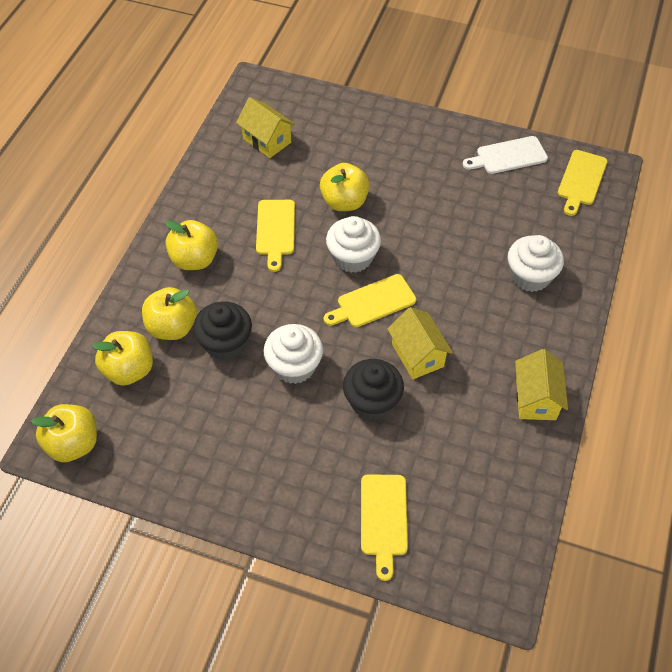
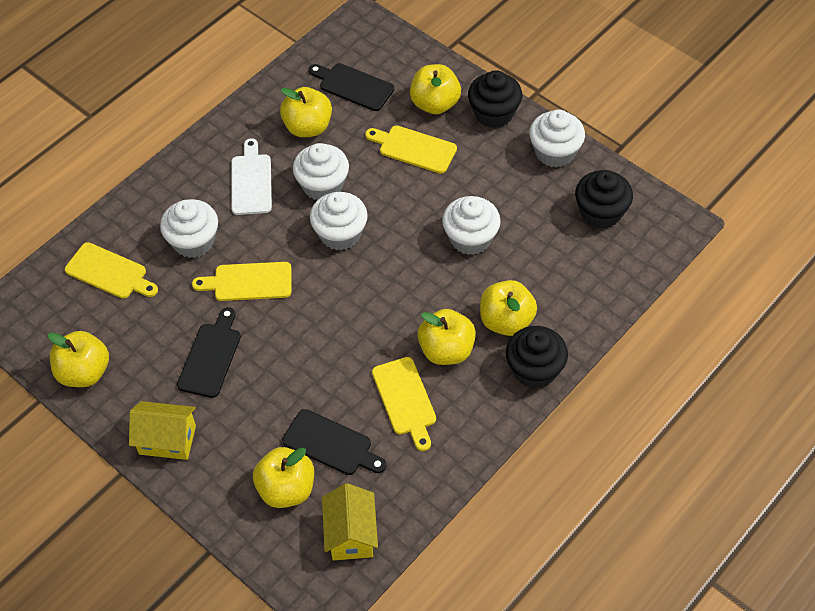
black cupcake: [193,301,252,360] [343,359,404,420] = 2 -> [468,70,522,128] [506,326,568,388] [575,170,633,229] = 3
black cutting board: none = 0 -> [177,307,241,398] [282,409,386,475] [309,63,394,111] = 3
white cupcake: [264,324,323,384] [326,216,381,273] [508,235,564,292] = 3 -> [160,199,218,258] [293,143,349,200] [310,192,368,251] [442,196,501,255] [529,109,585,168] = 5
yellow apple: [31,404,97,462] [92,331,153,386] [142,287,197,340] [165,220,218,270] [320,163,370,211] = 5 -> [48,331,109,387] [253,447,314,508] [280,87,332,137] [410,64,461,114] [417,309,476,365] [480,280,537,336] = 6
yellow house: [236,97,295,158] [387,307,453,379] [515,349,568,420] = 3 -> [129,401,196,460] [322,483,378,561] = 2

